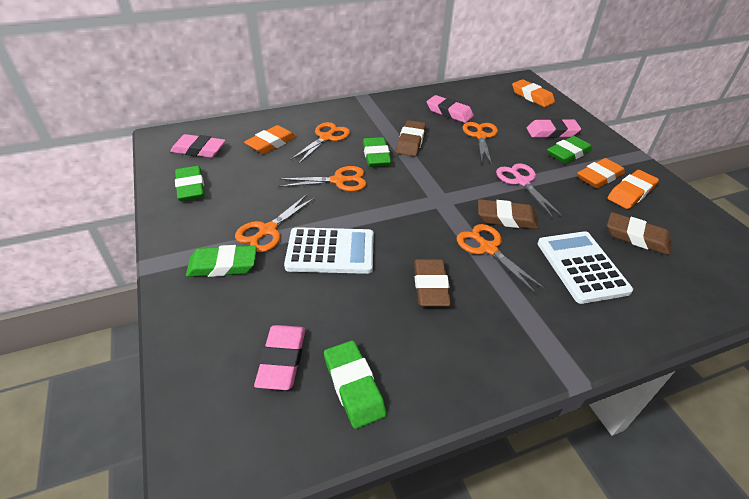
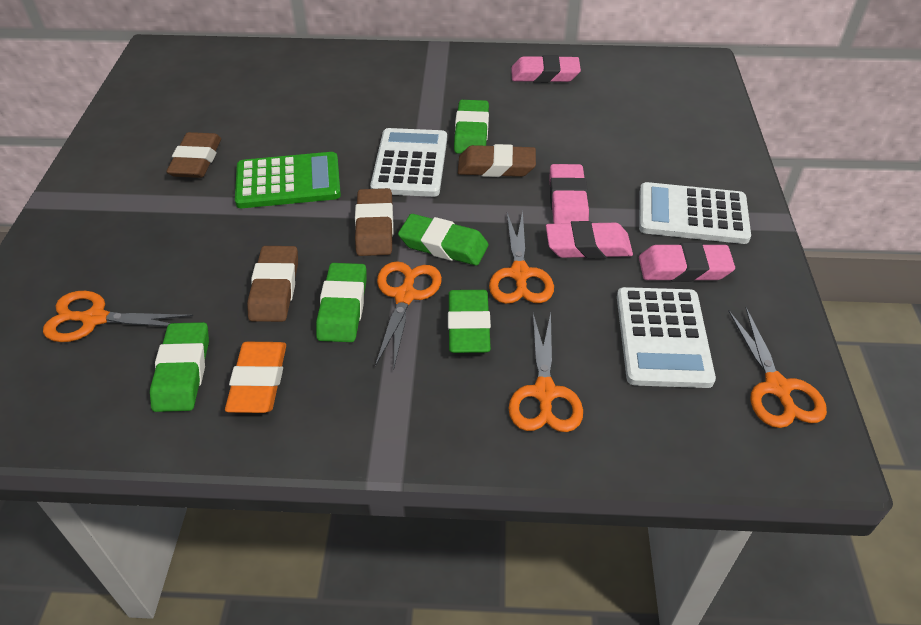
green calculator: none = 0 -> [235,152,341,208] = 1
orange eraser: [244,125,296,154] [512,79,555,107] [577,158,625,188] [607,170,659,209] = 4 -> [225,342,286,413] = 1
pink scissors: [496,163,562,217] = 1 -> none = 0
white calculator: [284,227,374,274] [538,231,633,304] = 2 -> [370,128,447,197] [617,287,716,388] [639,182,751,244] = 3

